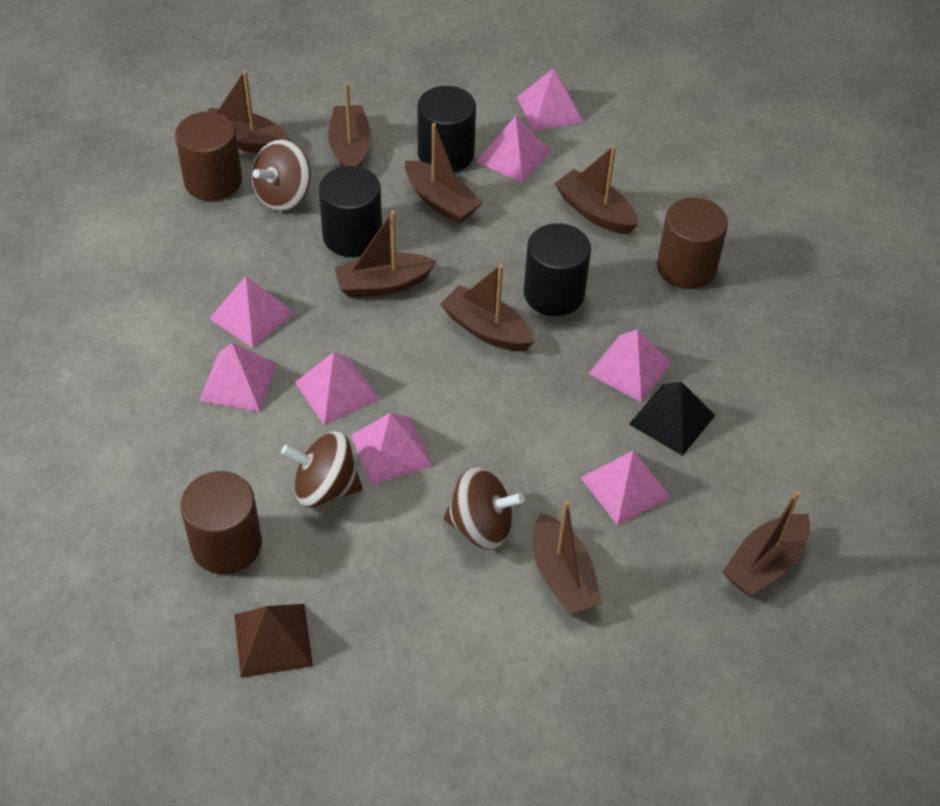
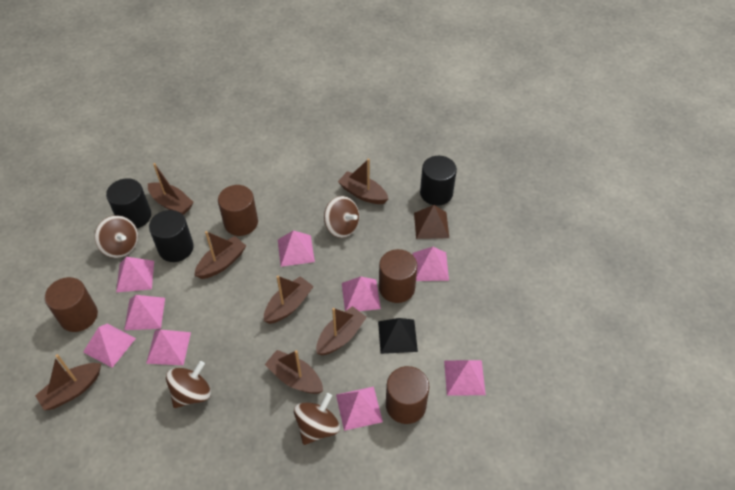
brown boat: [207,70,289,153] [328,83,371,167] [334,211,437,298] [405,123,482,224] [440,264,534,351] [533,500,602,614] [554,145,638,234] [722,491,810,596] = 8 -> [35,354,101,410] [148,163,194,215] [194,231,246,279] [264,276,314,324] [264,350,323,394] [316,306,367,356] [338,159,388,204] = 7
brown cylinder: [175,112,242,201] [180,471,262,574] [657,198,728,289] = 3 -> [45,277,98,332] [218,185,258,236] [379,249,418,303] [386,366,429,424] = 4
brown spinning top: [252,139,311,211] [281,431,363,508] [444,467,525,550] = 3 -> [95,215,138,258] [166,361,211,408] [294,393,340,445] [324,196,360,238] = 4
pink pyramid: [199,343,278,412] [209,276,294,348] [295,352,380,425] [351,413,433,485] [476,116,550,183] [517,68,583,131] [581,451,671,525] [588,329,672,402] = 8 -> [83,324,136,368] [116,257,154,292] [124,295,165,330] [146,329,191,365] [278,231,315,267] [336,387,383,431] [342,276,381,311] [412,247,449,281] [444,360,486,396] = 9

